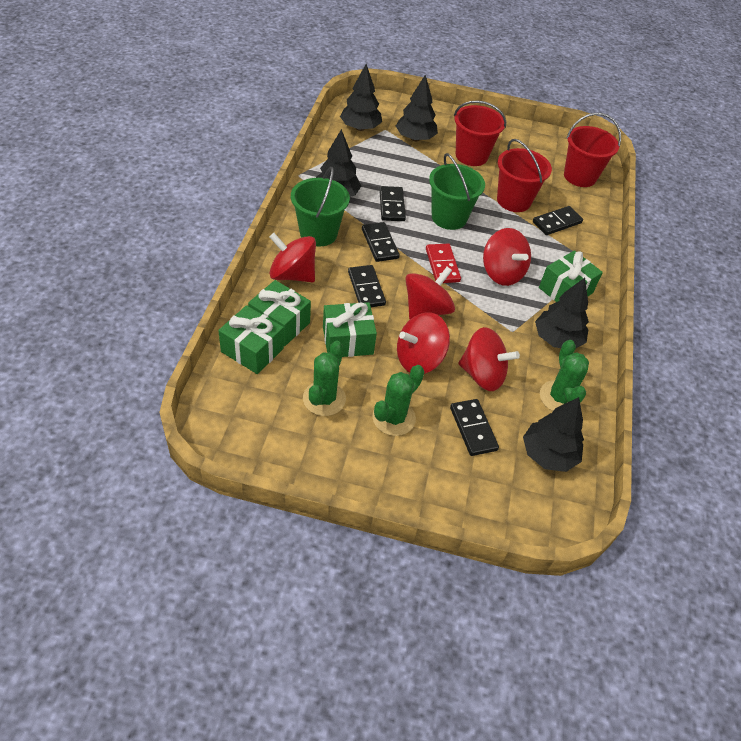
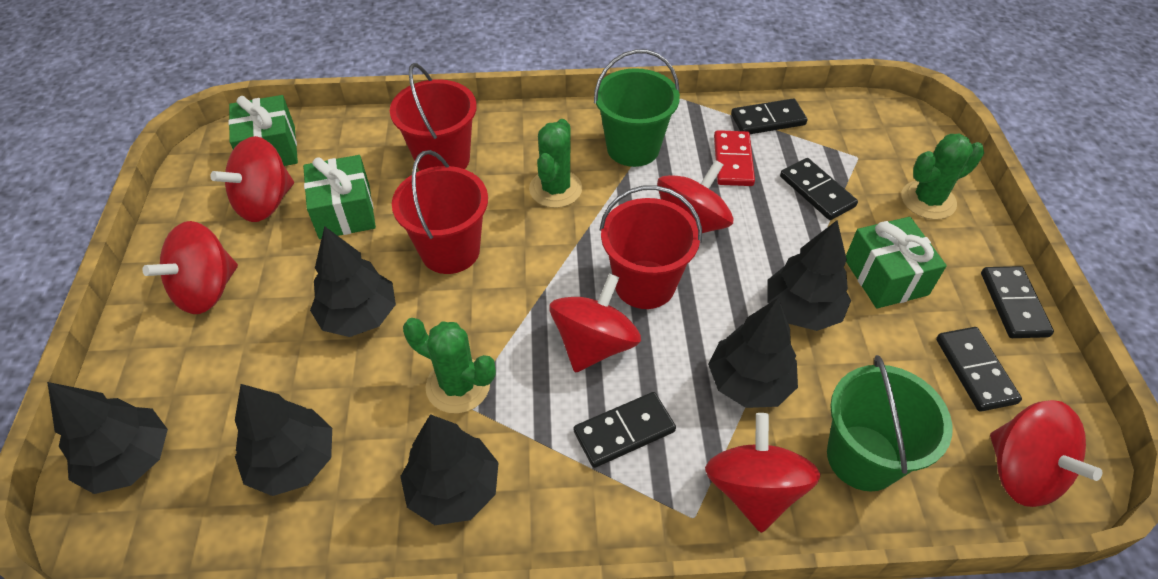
black tree: [316,129,361,197] [340,64,382,131] [396,74,438,141] [523,397,584,472] [535,278,589,348] = 5 -> [47,382,168,494] [235,384,332,496] [310,226,396,337] [400,414,499,525] [708,298,798,408] [767,220,851,331] = 6
green gift: [218,305,284,374] [248,280,311,346] [323,302,377,357] [539,250,603,302] = 4 -> [228,95,298,166] [303,155,376,239] [846,217,947,308] = 3
red spinning top: [270,233,316,282] [397,312,450,374] [405,267,455,319] [459,327,520,391] [483,228,531,286] = 5 -> [142,221,238,314] [210,136,294,222] [550,273,641,372] [657,160,734,233] [705,413,820,533] [990,400,1102,507] = 6

